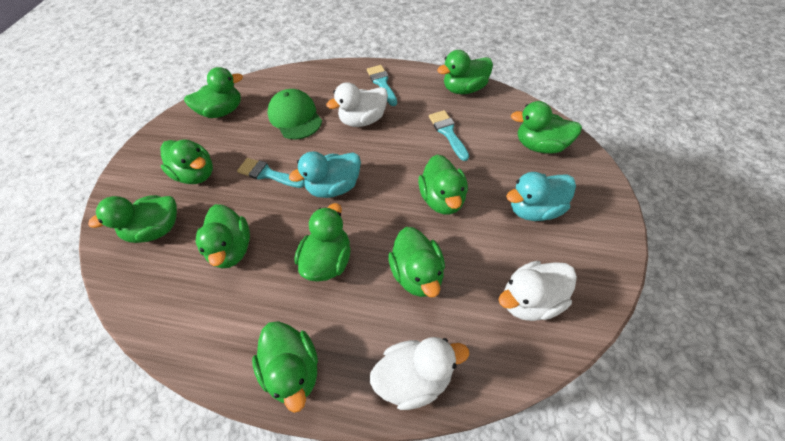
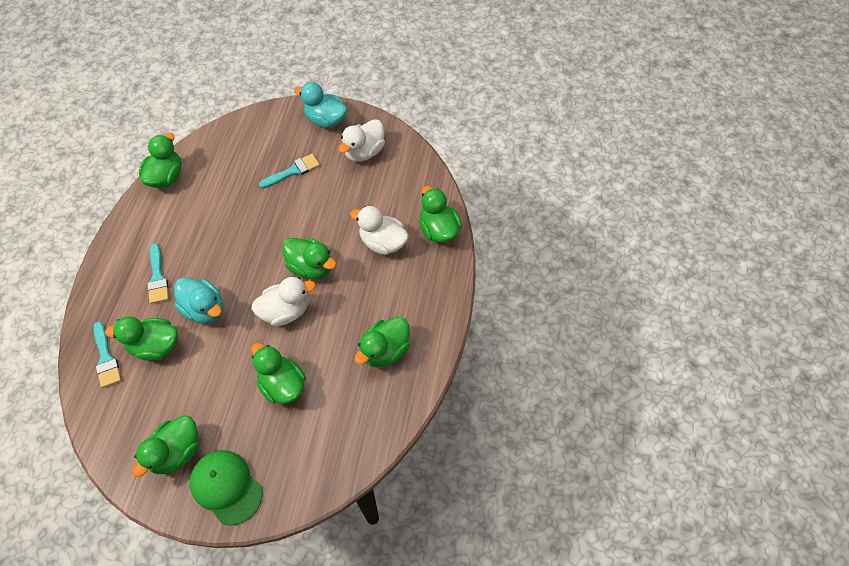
green duck: [88,195,177,243] [161,140,213,184] [184,67,243,118] [196,204,250,268] [252,321,318,413] [294,203,351,282] [388,227,445,297] [418,155,468,214] [437,50,493,94] [511,101,582,153] = 10 -> [105,316,178,361] [132,415,199,477] [139,133,181,188] [251,343,306,404] [282,238,336,280] [354,317,410,368] [419,186,462,243] = 7

